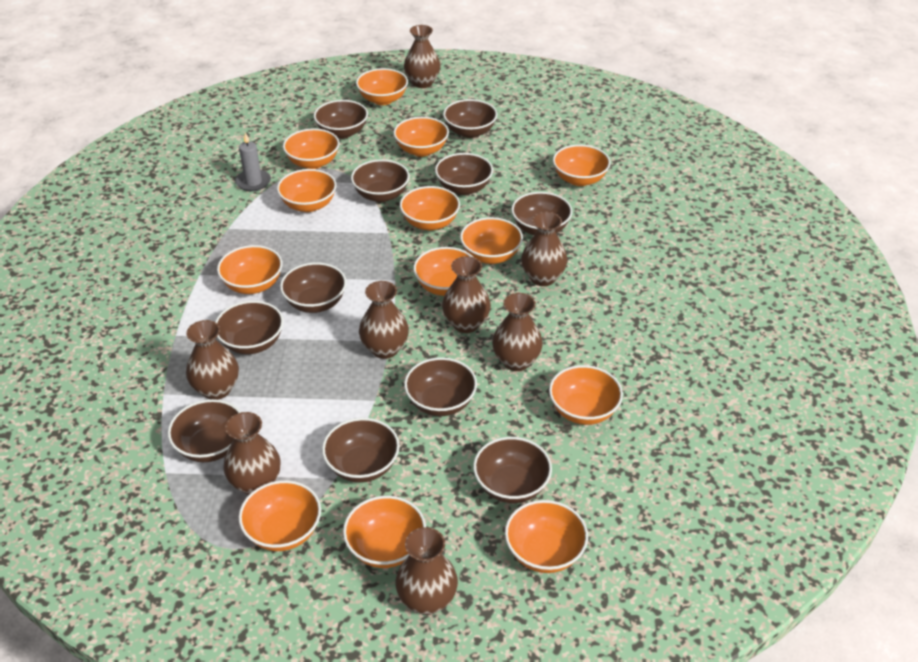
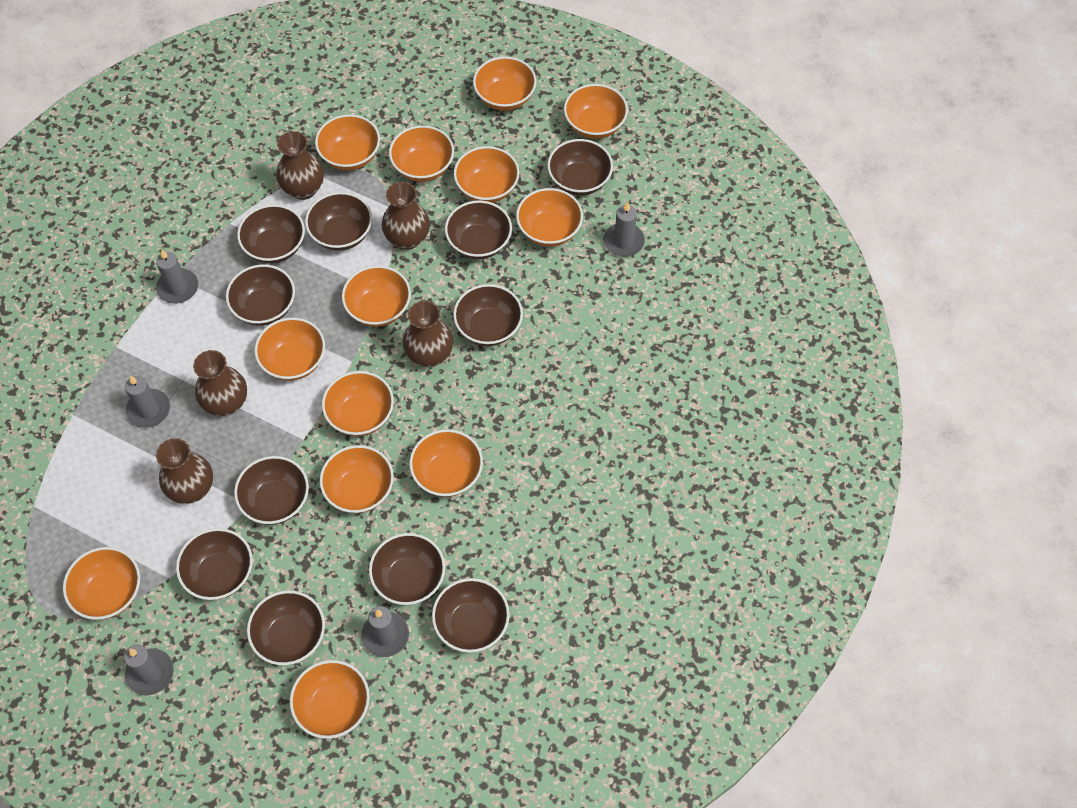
brown vase: [186,320,239,400] [223,412,281,495] [359,281,409,359] [395,527,458,615] [404,25,440,88] [442,256,491,333] [492,293,543,371] [521,212,568,286] = 8 -> [156,438,213,504] [193,350,247,416] [276,131,324,200] [382,182,430,250] [403,301,453,367] = 5
grey candle: [235,132,271,191] = 1 -> [124,644,174,696] [125,375,170,428] [156,250,198,304] [361,606,409,657] [604,202,645,257] = 5

